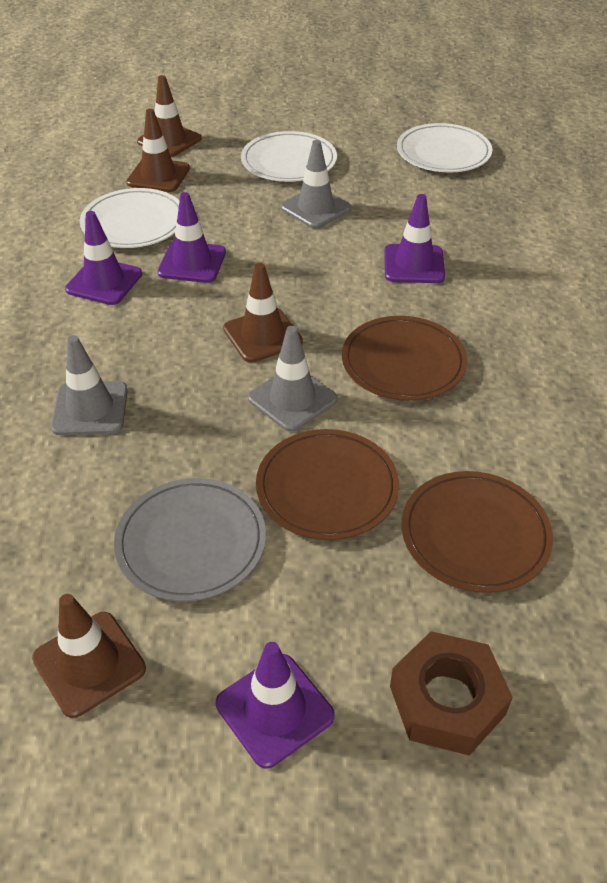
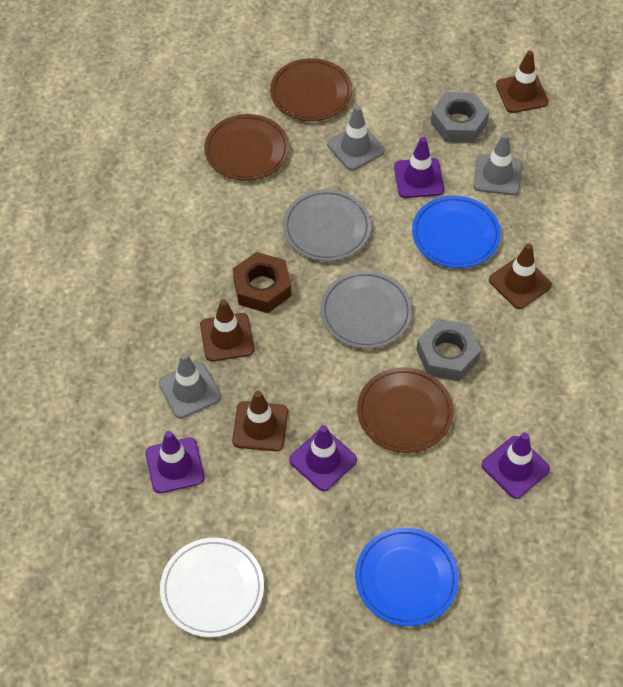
blue plate: none = 0 -> [355,528,459,626] [412,196,501,268] = 2
grey nut: none = 0 -> [416,319,481,381] [431,92,489,143] = 2
grey plate: [114,478,266,602] = 1 -> [283,189,371,261] [320,271,412,349] = 2
white plate: [80,188,180,248] [241,131,337,182] [397,123,492,173] = 3 -> [160,538,264,637] = 1

